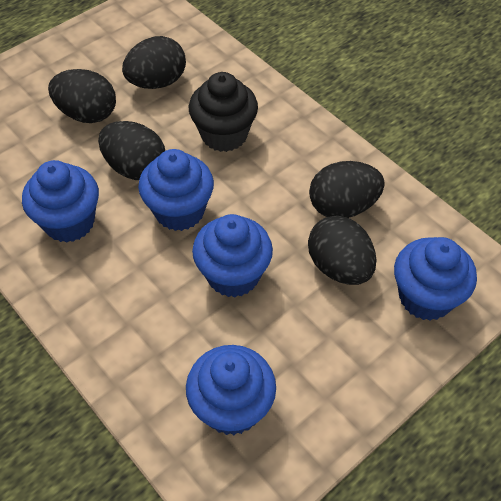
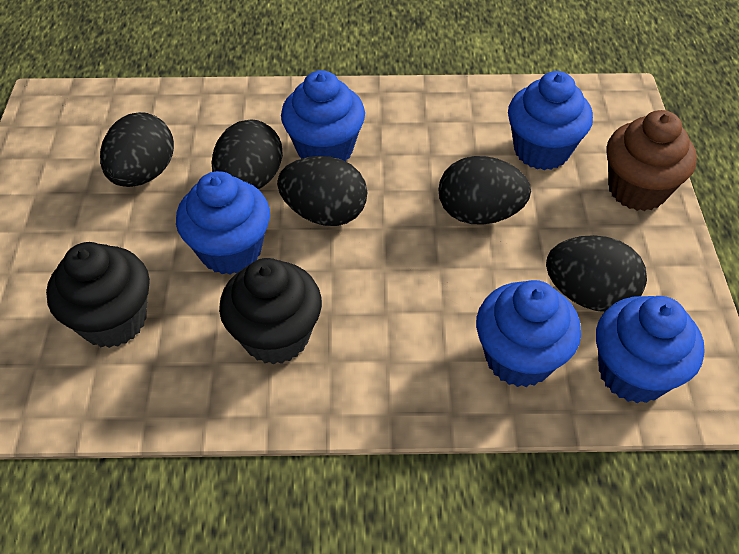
black cupcake: [189,72,258,152] = 1 -> [46,242,150,348] [219,258,322,365] = 2
brown cupcake: none = 0 -> [606,110,697,211] = 1

